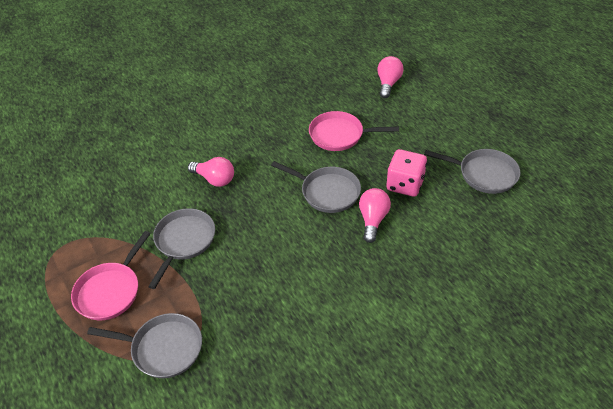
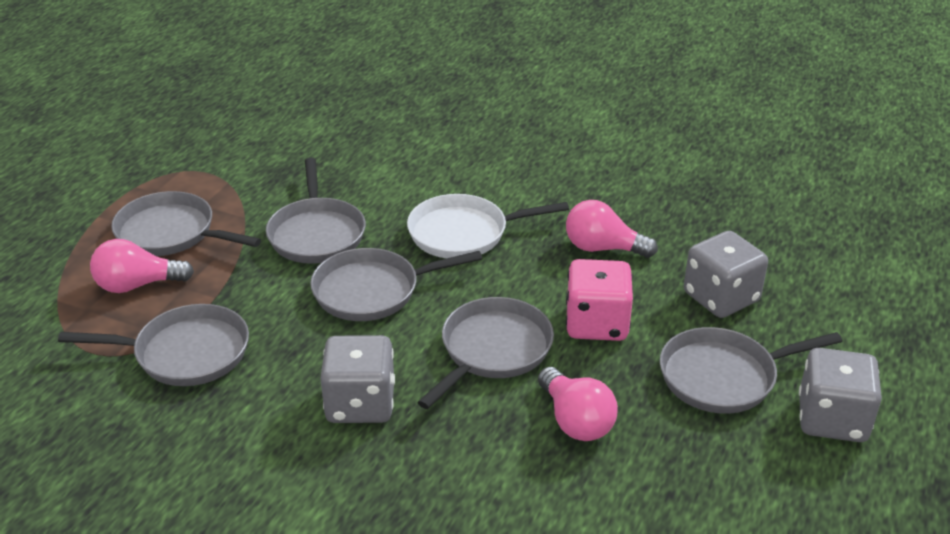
grey dice: none = 0 -> [320,335,395,423] [684,231,768,318] [799,348,882,442] = 3
grey pan: [87,313,202,378] [148,208,215,289] [271,161,361,213] [424,149,520,194] = 4 -> [58,304,249,386] [111,191,261,256] [266,158,366,264] [310,248,482,321] [417,297,554,409] [660,327,843,414] = 6
pink pan: [71,231,150,320] [309,111,399,151] = 2 -> none = 0
white pan: none = 0 -> [407,194,569,258] = 1

